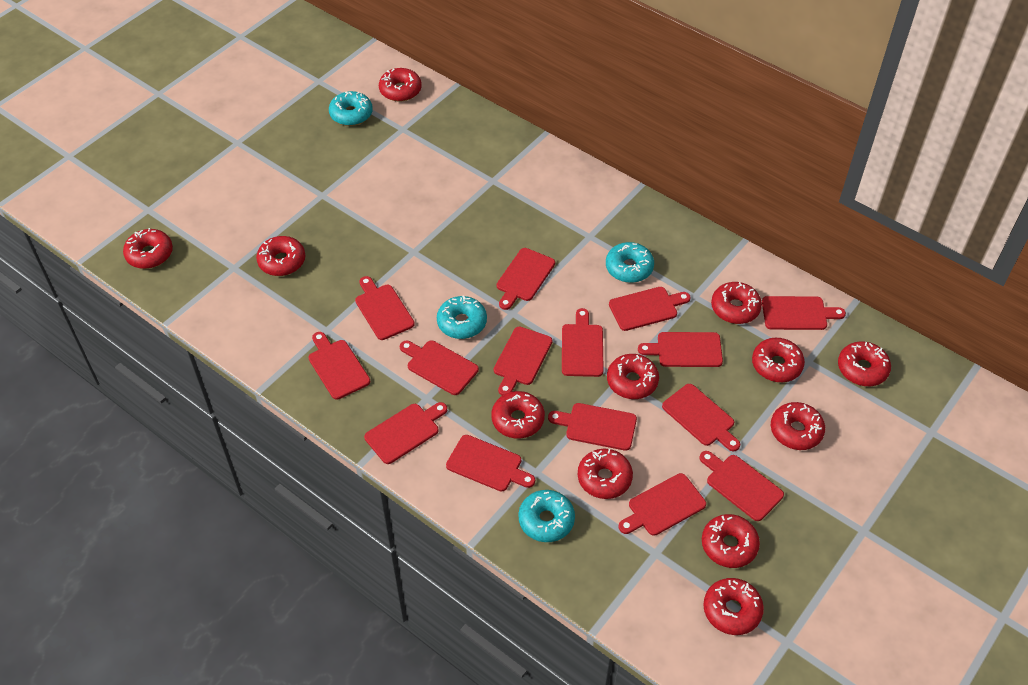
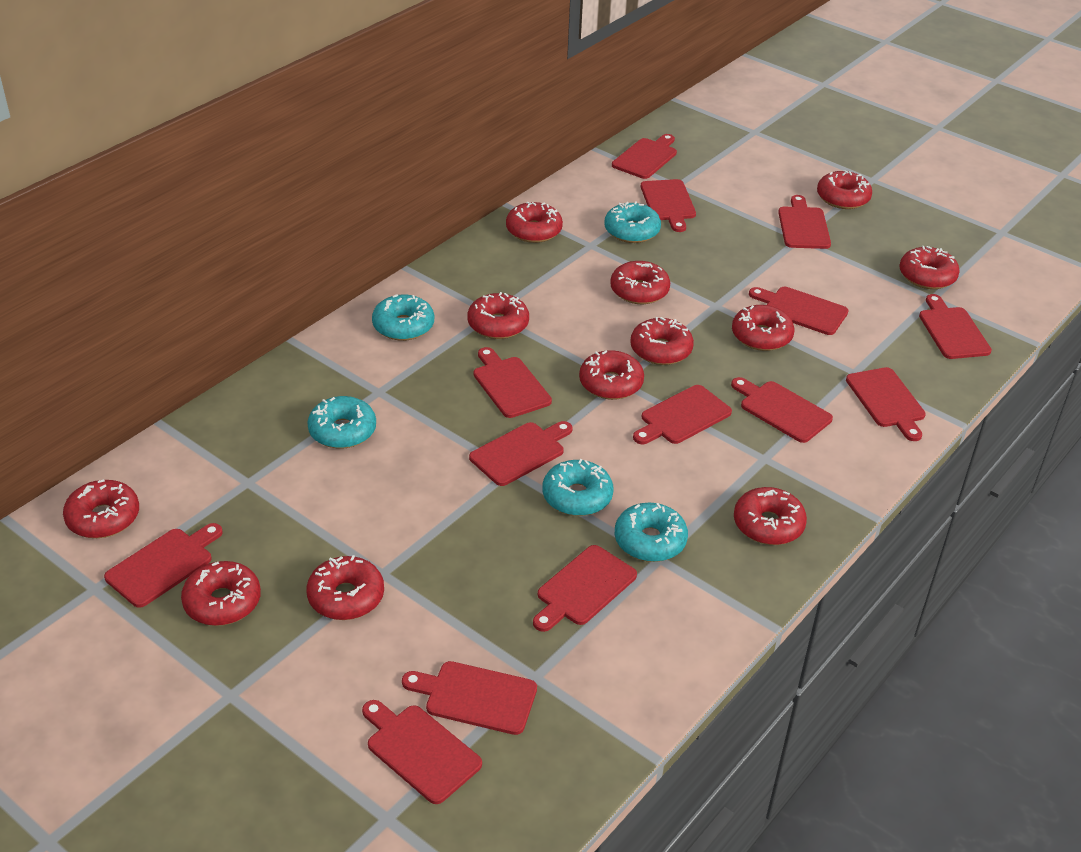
red cutting board: [308,332,370,400] [355,276,415,340] [364,402,447,464] [400,340,479,395] [446,435,535,492] [494,327,553,396] [497,248,555,310] [548,403,637,451] [562,308,604,377] [609,287,691,331] [619,473,706,536] [638,332,723,367] [662,384,740,451] [699,451,784,521] [762,296,846,330] = 15 -> [104,523,223,608] [362,700,482,804] [402,661,537,735] [469,421,573,486] [473,347,552,418] [533,545,637,632] [612,134,677,179] [633,385,732,444] [641,179,696,232] [731,377,833,443] [749,287,849,335] [778,195,831,249] [846,367,926,441] [919,294,992,359] = 14
turquoise donut: [329,91,373,126] [437,295,487,339] [518,490,575,542] [606,242,654,283] = 4 -> [307,396,376,449] [372,294,434,341] [542,459,614,516] [604,201,661,243] [615,503,688,562] = 5

